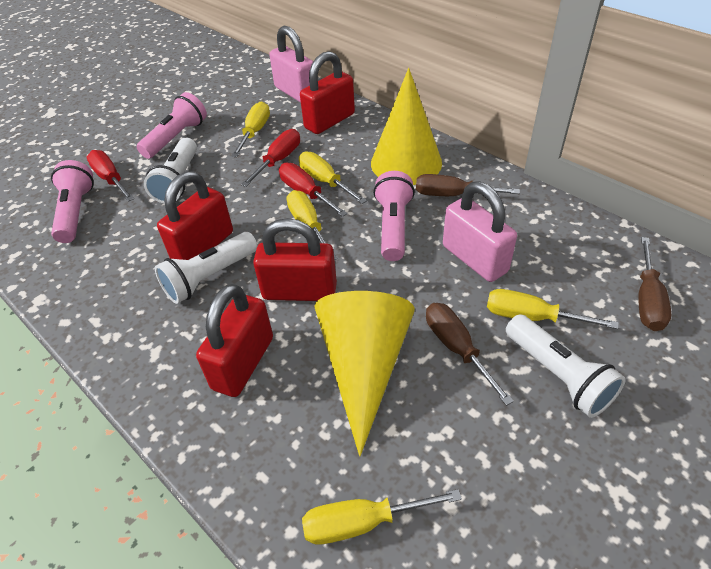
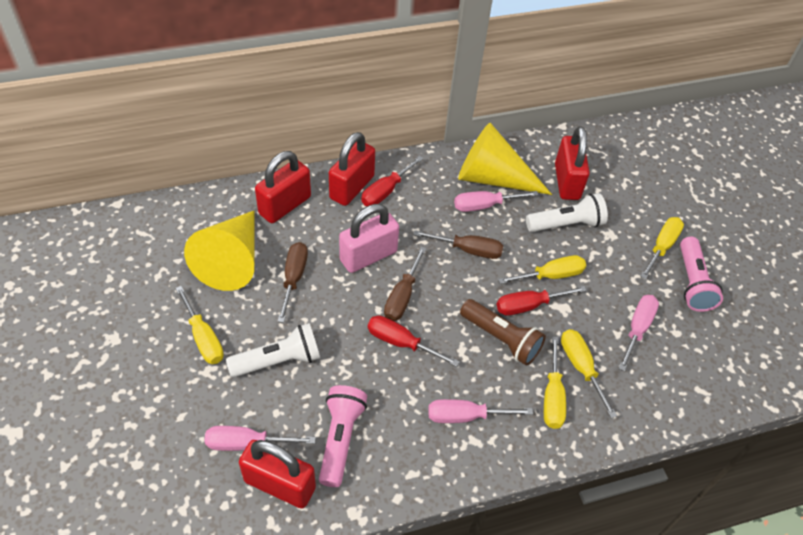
brown flashlight: none = 0 -> [460,299,546,366] = 1
pink flashlight: [51,160,94,243] [137,92,207,159] [373,171,415,261] = 3 -> [319,385,367,487] [680,237,723,312] = 2
pink padlock: [269,26,314,103] [443,181,517,282] = 2 -> [339,204,399,273] = 1
pink screwdriver: none = 0 -> [204,426,316,451] [428,399,533,423] [454,191,539,212] [618,295,659,372] = 4
white flashlight: [144,138,197,204] [155,232,258,304] [506,314,626,418] = 3 -> [226,323,320,377] [526,193,608,232] = 2

